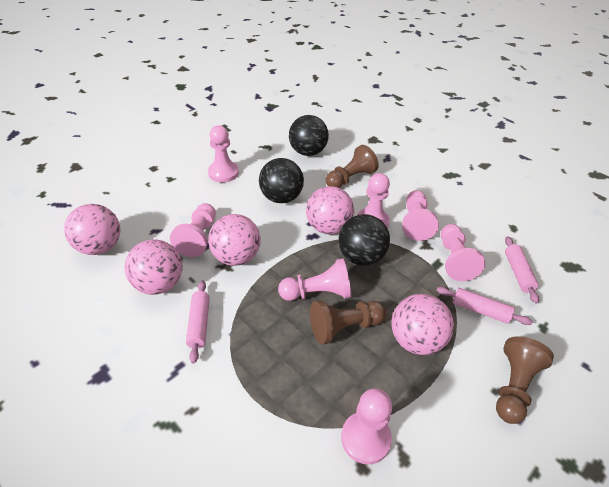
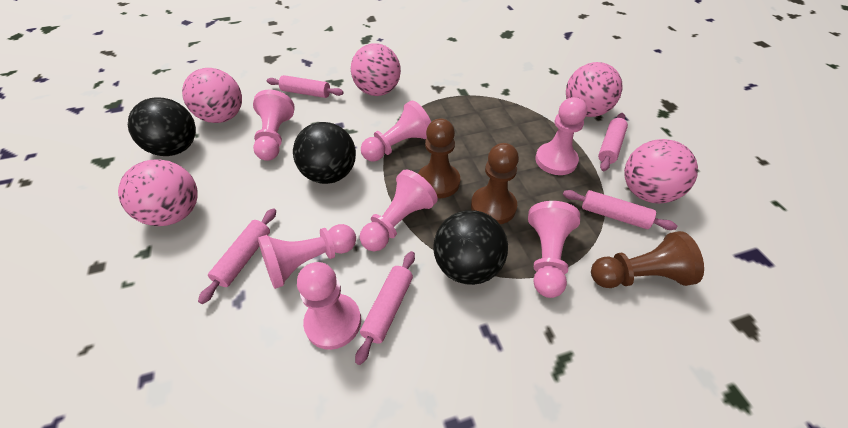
pink rolling pin: [186,280,210,364] [436,287,533,325] [505,236,539,304] = 3 -> [198,208,276,304] [267,75,344,98] [355,251,415,365] [563,190,677,230] [598,113,628,171] = 5

